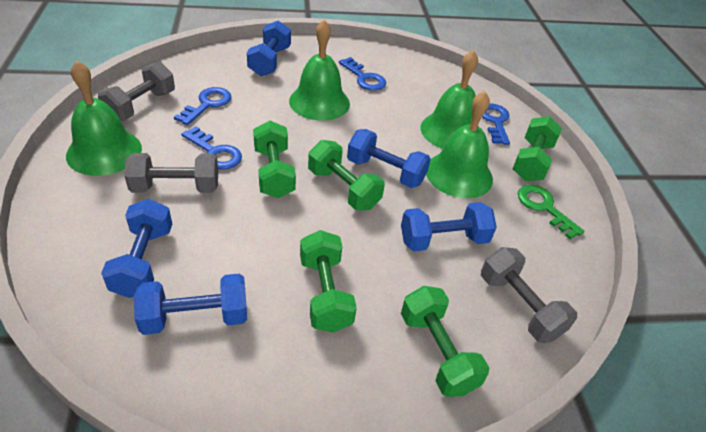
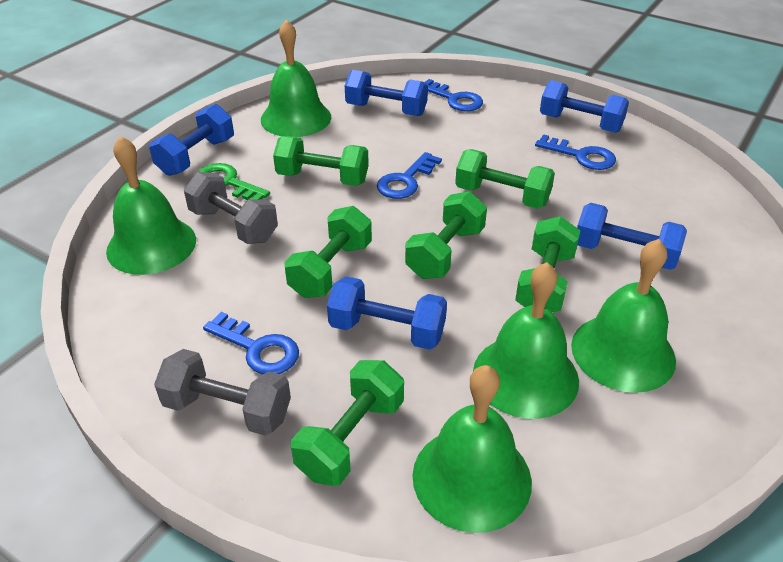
green bell: [66,61,142,176] [289,20,350,121] [420,50,479,149] [426,91,493,198] = 4 -> [106,136,196,275] [261,19,331,137] [412,365,532,533] [473,262,579,419] [571,239,676,393] = 5
green dumbbell: [253,121,296,198] [300,230,357,333] [308,140,385,210] [401,286,489,397] [513,116,562,181] = 5 -> [273,136,369,186] [284,206,372,298] [291,360,404,486] [405,191,487,279] [455,149,555,209] [515,216,581,312] = 6
grey dumbbell: [98,62,175,121] [124,153,218,193] [481,247,577,343] = 3 -> [154,349,291,436] [184,172,278,244] = 2

